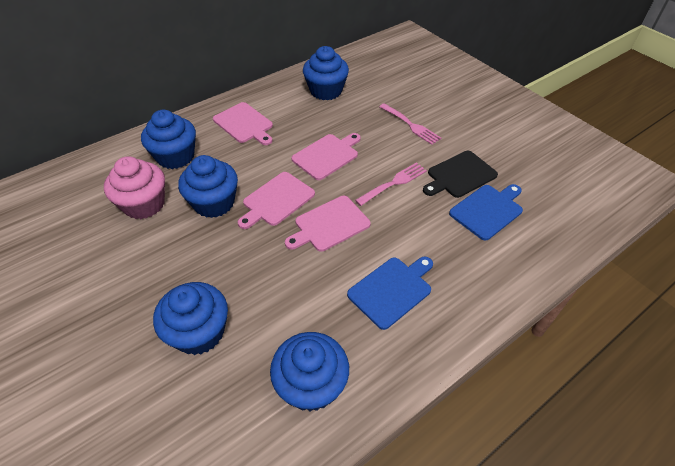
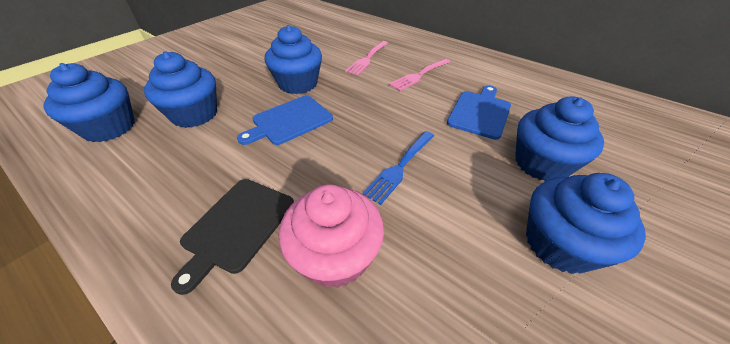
blue fork: none = 0 -> [362,131,434,205] = 1
pink cutting board: [213,102,273,145] [238,172,315,229] [285,196,371,252] [291,133,361,180] = 4 -> none = 0

